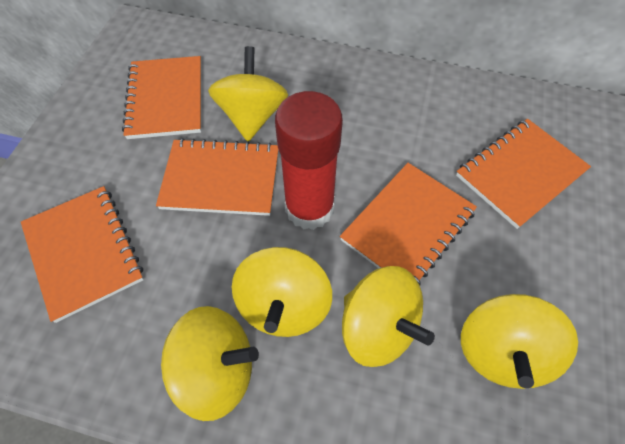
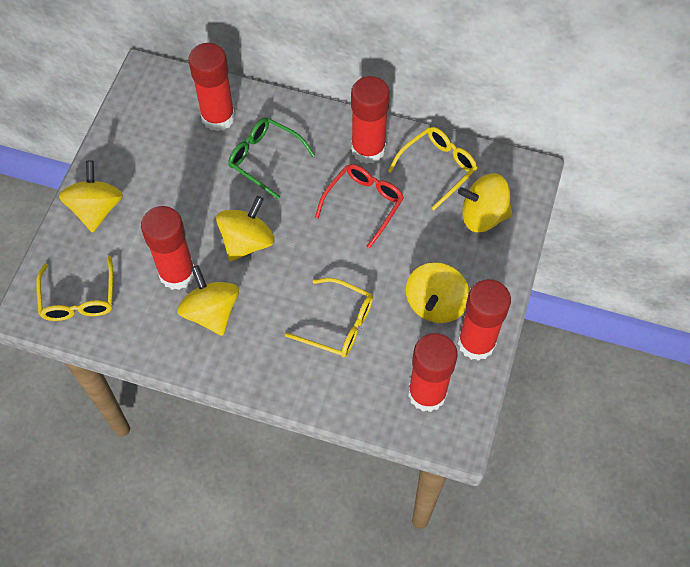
green glasses: none = 0 -> [228,118,315,199] = 1
orange notebook: [21,186,144,323] [122,56,201,139] [156,138,278,216] [340,163,477,285] [456,119,591,229] = 5 -> none = 0
red glasses: none = 0 -> [315,164,404,248] = 1
red glue stick: [275,91,343,230] = 1 -> [141,206,195,290] [188,43,235,132] [351,76,390,164] [408,333,458,412] [458,279,511,361] = 5
yellow glasses: none = 0 -> [36,256,113,321] [285,278,373,358] [388,127,477,210] = 3

